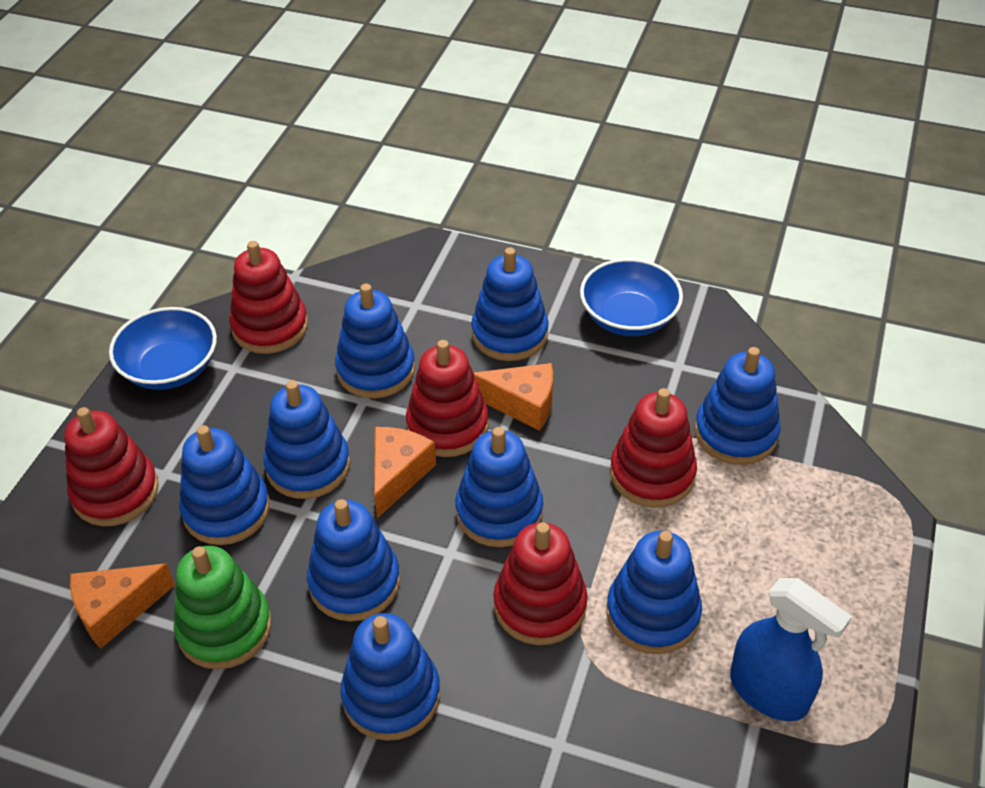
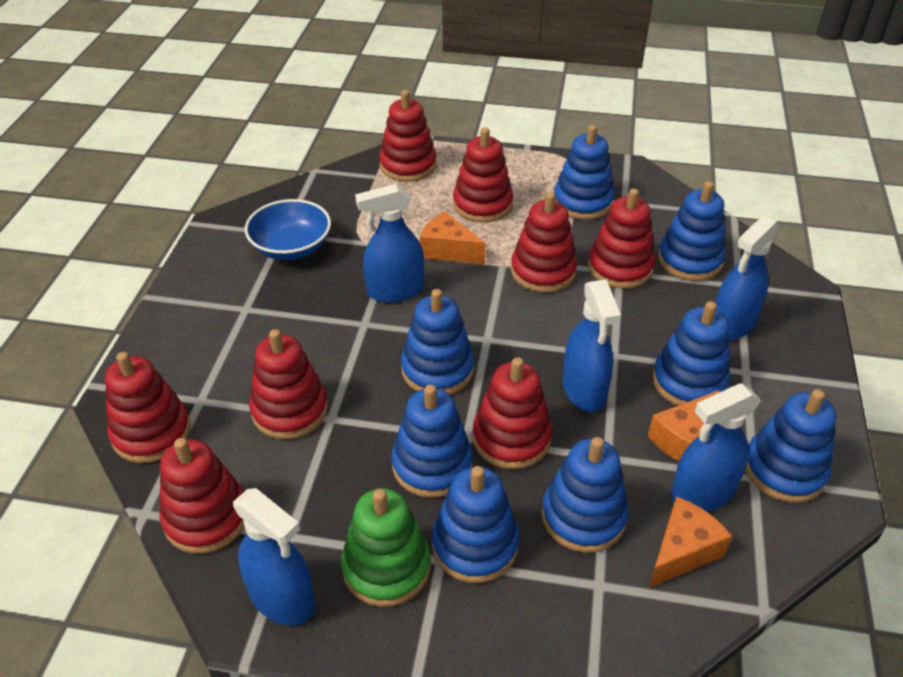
blue bowl: [109,307,217,390] [580,258,683,336] = 2 -> [245,199,331,260] = 1
blue spray bottle: [730,578,852,721] = 1 -> [233,488,315,625] [355,184,424,303] [562,280,621,412] [671,383,761,512] [715,216,780,341] = 5
blue stacking toy: [179,425,270,545] [263,380,350,499] [307,499,400,622] [335,284,415,399] [340,613,440,741] [455,427,543,547] [471,247,549,361] [606,531,702,654] [695,347,781,465] = 9 -> [391,384,473,498] [401,289,474,395] [432,466,519,583] [542,437,628,553] [554,125,615,220] [652,301,730,406] [658,181,726,281] [745,389,836,503] = 8
red stacking toy: [64,407,159,526] [229,241,308,354] [406,340,489,457] [494,522,587,645] [610,388,697,507] = 5 -> [105,352,191,463] [159,438,245,554] [249,329,328,440] [379,90,436,182] [453,128,513,223] [473,357,552,469] [511,192,577,293] [588,188,655,289] = 8

